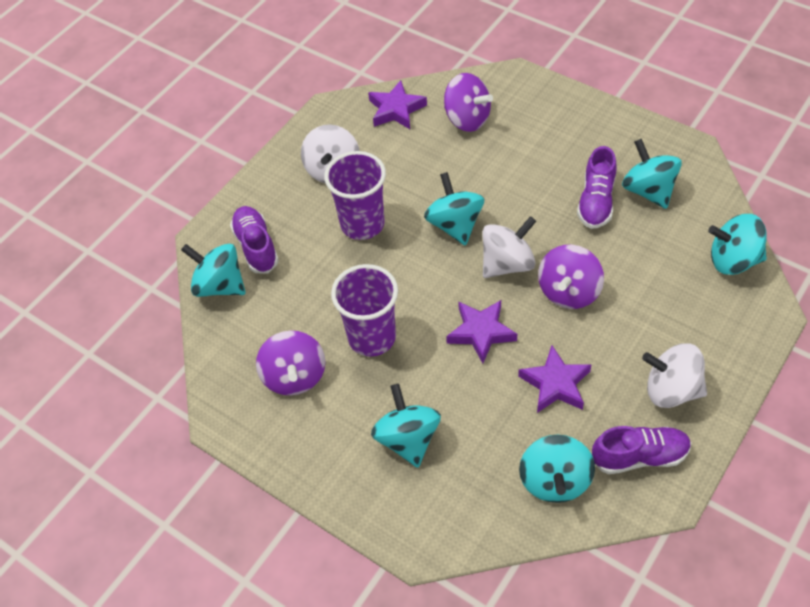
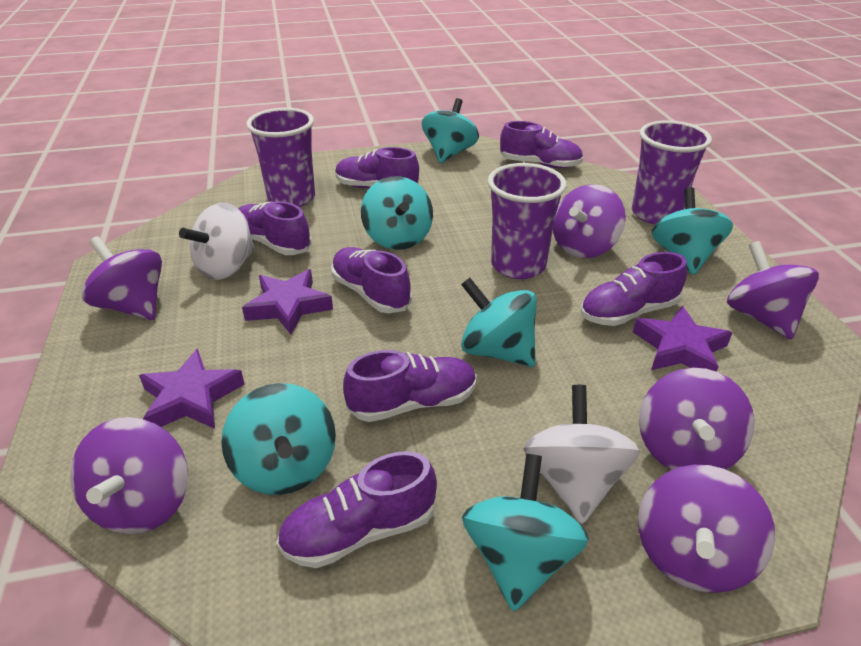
purple cup: [324,151,386,240] [331,264,398,357] = 2 -> [246,108,315,207] [488,163,567,279] [632,120,712,224] = 3
purple shoe: [230,206,279,273] [577,146,617,229] [592,426,691,474] = 3 -> [238,201,312,255] [277,451,437,568] [331,247,412,313] [335,147,419,188] [343,350,477,422] [500,121,583,168] [580,252,687,326] = 7
purple spinning top: [256,331,325,396] [444,73,493,132] [538,245,604,309] = 3 -> [70,417,188,534] [81,236,162,320] [553,184,626,258] [638,465,775,593] [639,368,755,470] [727,241,819,340] = 6
white spinning top: [301,124,360,183] [482,216,536,278] [642,343,707,408] = 3 -> [179,203,255,280] [523,385,640,524] = 2

